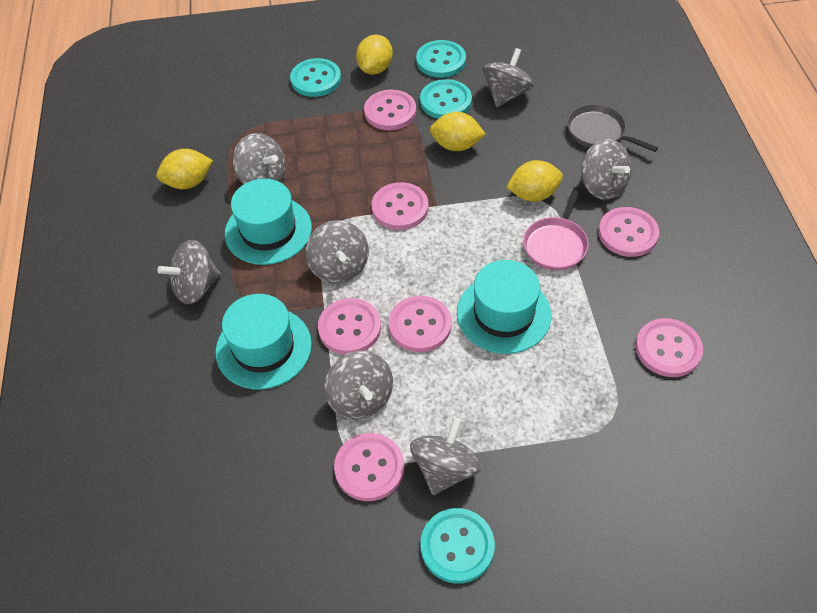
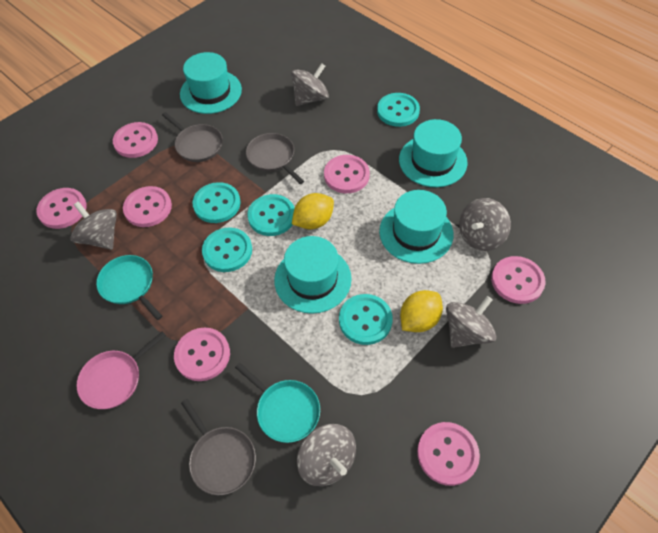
grey pan: [567,104,658,152] = 1 -> [162,112,223,162] [181,399,256,495] [246,133,304,184] = 3
grey spinning top: [157,240,221,304] [233,133,286,184] [305,220,369,283] [324,351,393,419] [410,418,482,495] [482,48,534,107] [581,139,632,200] = 7 -> [70,201,117,250] [291,63,329,106] [297,424,356,486] [446,296,496,348] [459,198,511,251] = 5
turquoise button: [290,58,341,97] [416,40,466,78] [420,79,472,119] [420,508,495,584] = 4 -> [193,182,241,223] [202,228,252,272] [247,194,294,236] [339,294,393,345] [377,93,420,127] = 5
turquoise hat: [216,294,312,390] [225,179,312,265] [457,260,552,354] = 3 -> [180,52,242,114] [274,236,352,314] [379,190,454,264] [399,119,468,187] = 4
turquoise pan: none = 0 -> [96,255,162,320] [235,363,320,443] = 2
yellow lemon: [156,149,213,189] [356,35,393,75] [430,112,486,151] [506,160,563,202] = 4 -> [292,193,334,229] [400,290,443,332] = 2

